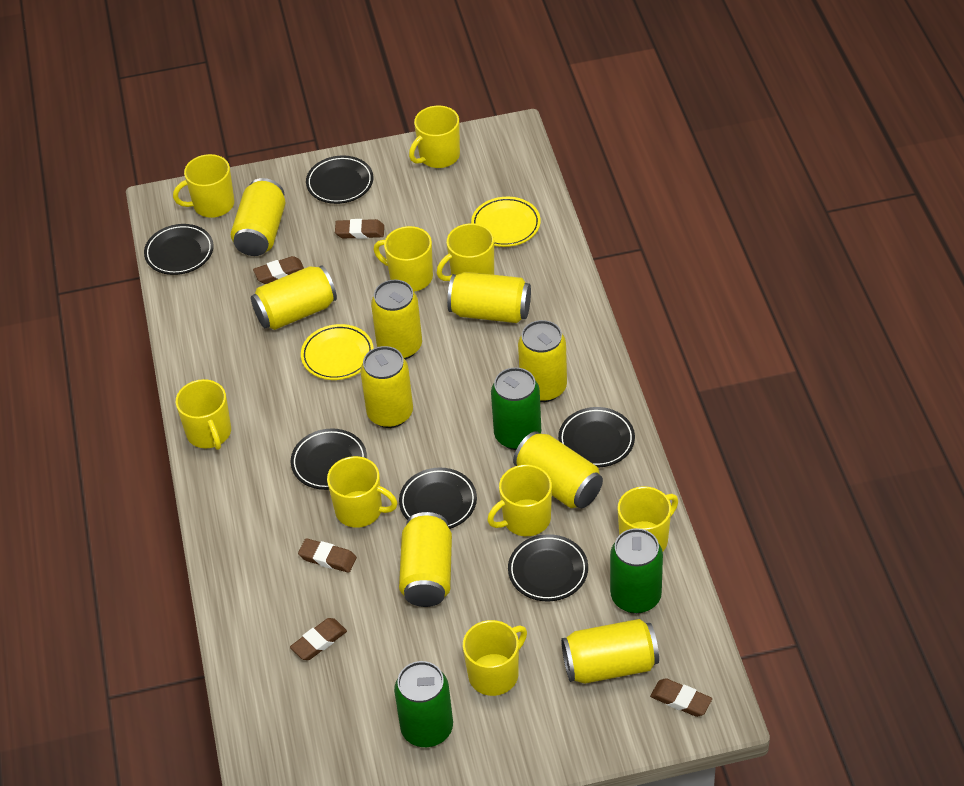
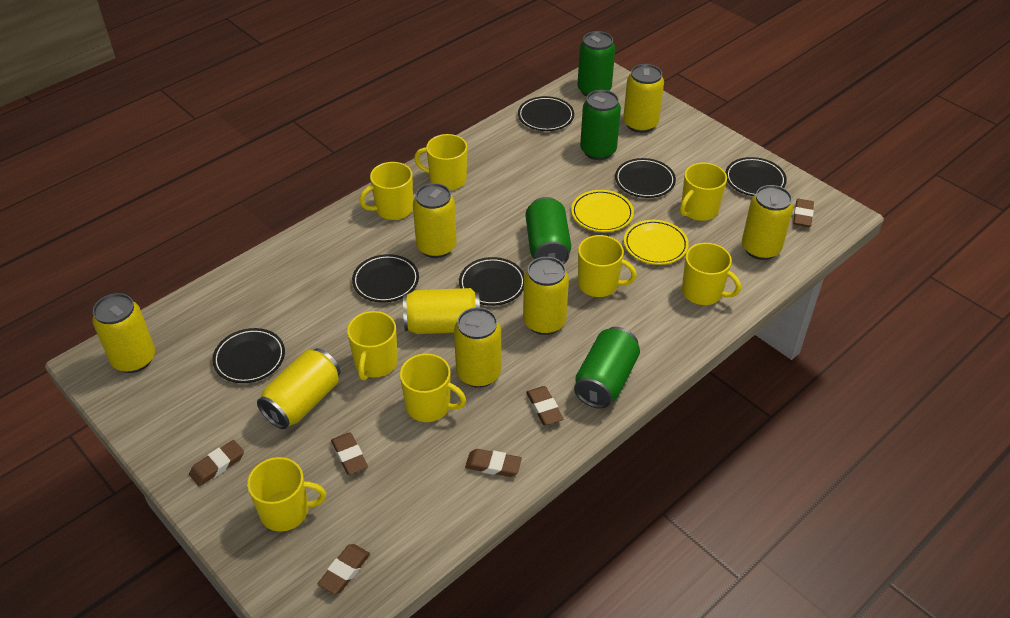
brown eraser: [253,256,304,284] [290,618,347,660] [298,538,357,573] [335,219,384,239] [650,678,712,717] = 5 -> [189,440,244,486] [318,544,370,594] [331,433,368,475] [465,449,522,477] [526,386,563,425] [793,199,814,227] = 6
green can: [394,661,453,747] [491,367,541,450] [610,528,663,614] = 3 -> [526,197,571,264] [574,327,640,409] [577,31,615,97] [580,90,621,160] = 4
yellow can: [231,178,285,256] [251,265,337,330] [360,346,413,428] [371,280,422,360] [399,512,452,607] [447,272,531,323] [513,431,603,508] [518,320,567,402] [561,619,659,684] = 9 -> [92,293,155,373] [257,348,340,429] [403,288,480,334] [413,183,457,258] [454,307,501,388] [523,257,569,335] [623,64,664,133] [742,185,793,260] = 8
yellow mug: [173,154,234,218] [176,379,231,450] [327,456,397,528] [374,226,433,292] [409,106,460,168] [437,223,494,281] [463,620,527,696] [487,465,552,536] [617,486,678,551] = 9 -> [247,457,326,532] [347,311,398,381] [359,162,413,220] [400,354,466,422] [414,134,467,191] [578,235,637,297] [680,163,727,221] [682,243,741,305] = 8

